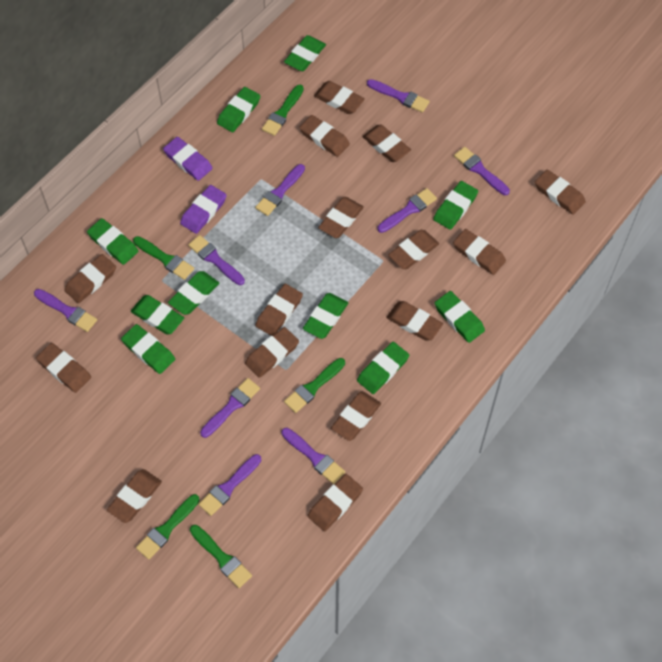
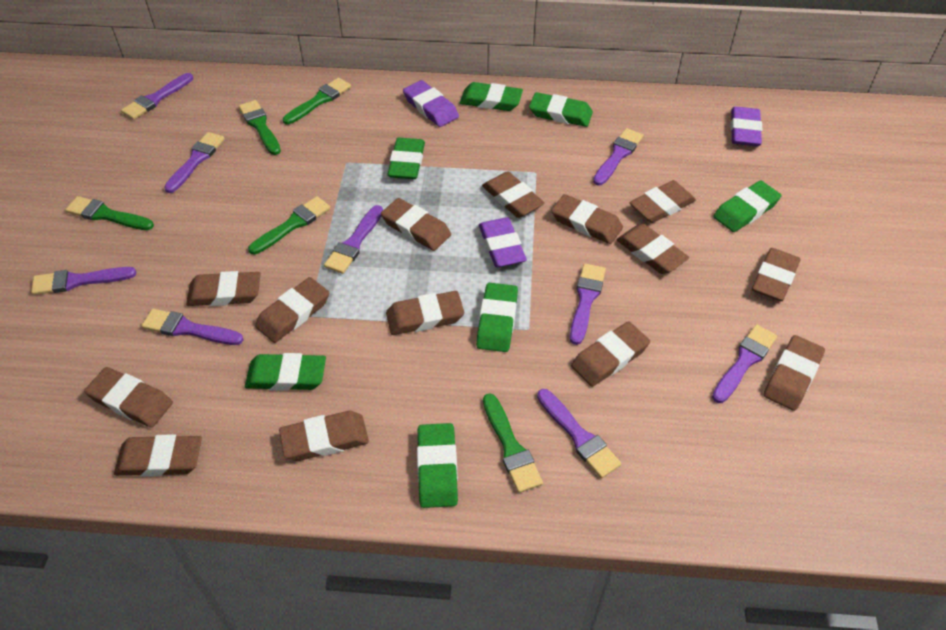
brown eraser: [36,343,91,393] [64,254,116,303] [107,469,162,523] [245,327,299,378] [255,284,303,336] [299,115,350,157] [307,474,363,531] [314,81,365,114] [318,197,364,238] [331,391,381,441] [362,124,411,162] [386,301,443,341] [388,230,439,269] [453,229,506,275] [535,169,586,215] = 15 -> [84,367,173,428] [114,434,202,477] [186,271,261,306] [255,277,329,343] [279,411,369,461] [381,198,451,251] [386,291,464,335] [482,171,545,218] [551,194,623,244] [571,321,650,387] [616,224,689,274] [630,180,696,223] [752,248,801,301] [764,335,825,411] = 14
green eraser: [87,218,139,265] [121,324,175,374] [131,295,184,335] [168,271,219,315] [217,87,260,132] [284,35,326,71] [303,293,348,339] [357,342,409,394] [433,181,478,230] [434,291,485,343] = 10 -> [245,353,326,391] [388,138,425,179] [417,423,458,508] [460,82,523,111] [476,283,518,352] [529,92,593,127] [713,180,781,232] = 7
purple eraser: [163,137,213,181] [180,185,227,234] = 2 -> [403,80,459,127] [479,217,527,268] [730,106,762,146] = 3

